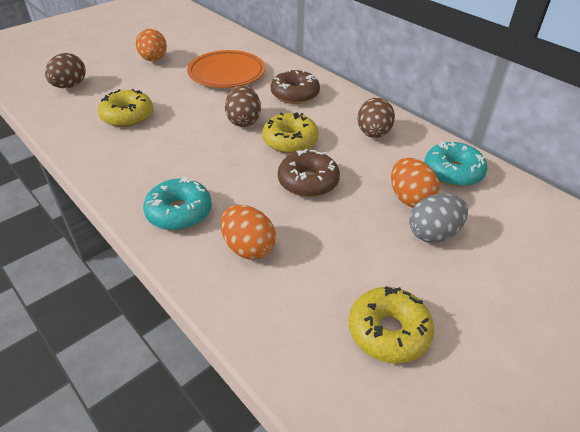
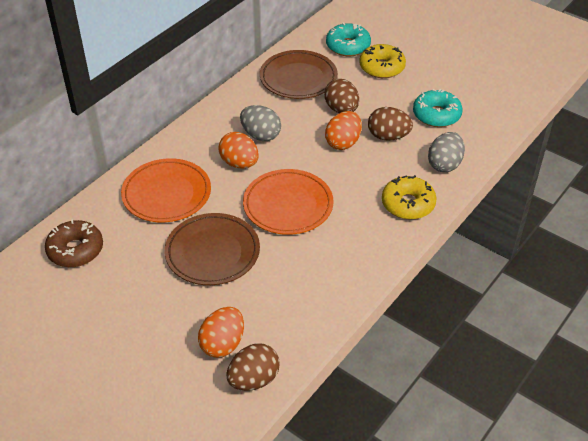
brown donut: [271,69,320,104] [278,149,340,197] = 2 -> [45,219,103,267] = 1
brown plate: none = 0 -> [165,213,260,285] [260,50,338,99] = 2
grey egg: [409,194,468,243] = 1 -> [240,105,281,141] [428,132,465,172] = 2
orange plate: [187,50,265,88] = 1 -> [121,158,211,222] [243,169,334,235] = 2
yellow donut: [98,89,153,127] [262,112,319,154] [349,286,434,364] = 3 -> [359,44,406,78] [382,175,437,219] = 2

